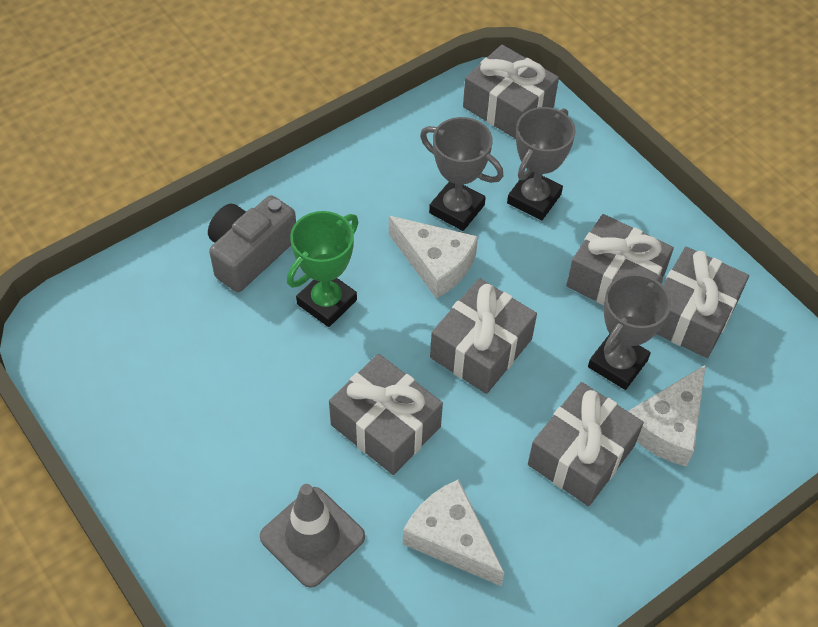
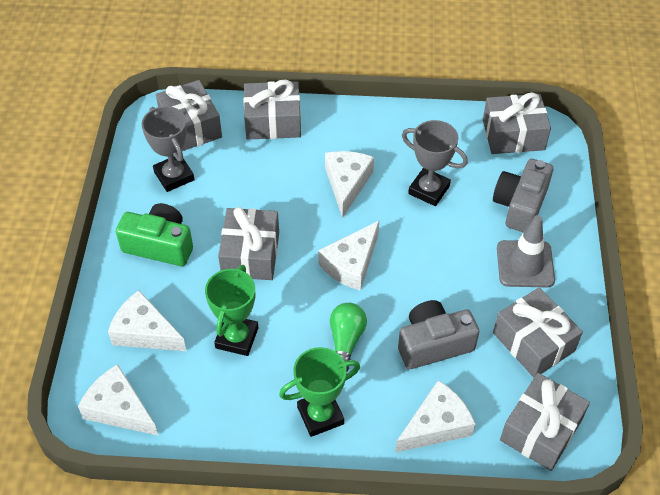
green camera: none = 0 -> [116,203,193,266] = 1
green light bulb: none = 0 -> [330,303,367,371] = 1
green trophy: [287,211,359,327] = 1 -> [205,265,258,356] [279,347,360,437] = 2
grey camera: [208,195,296,292] = 1 -> [398,300,479,369] [493,159,553,232] = 2
grey trophy: [420,117,504,231] [507,107,576,220] [588,274,671,390] = 3 -> [142,106,195,192] [402,120,468,206] = 2
white cheese: [389,216,478,299] [403,479,504,586] [628,365,706,467] = 3 -> [78,364,158,435] [108,290,186,351] [318,221,379,291] [325,151,374,218] [395,380,475,453] = 5

